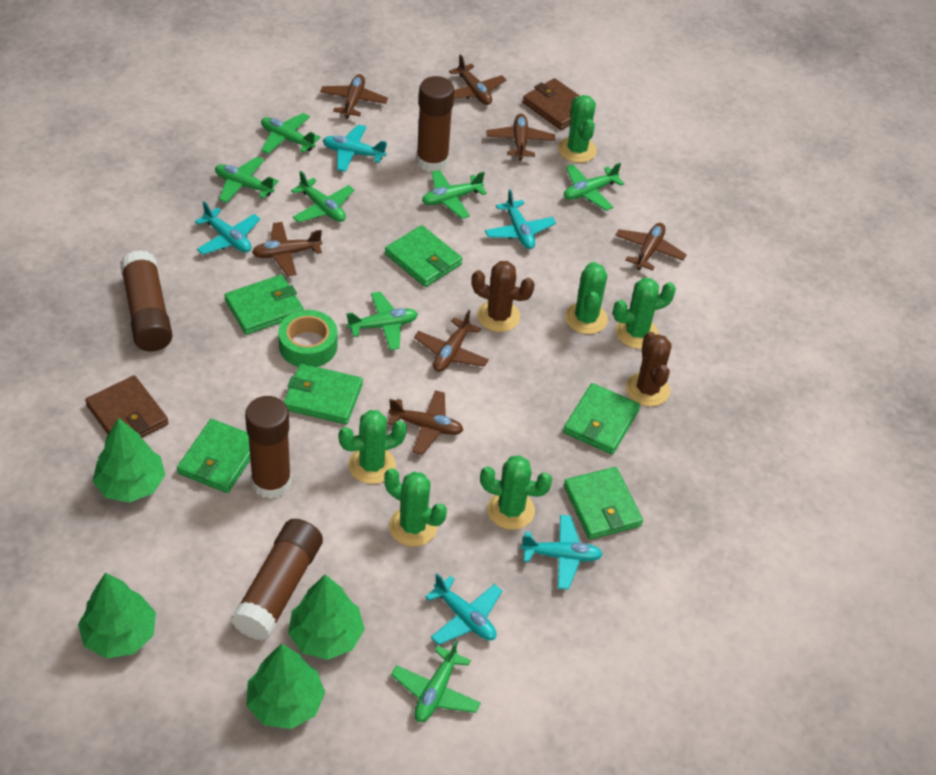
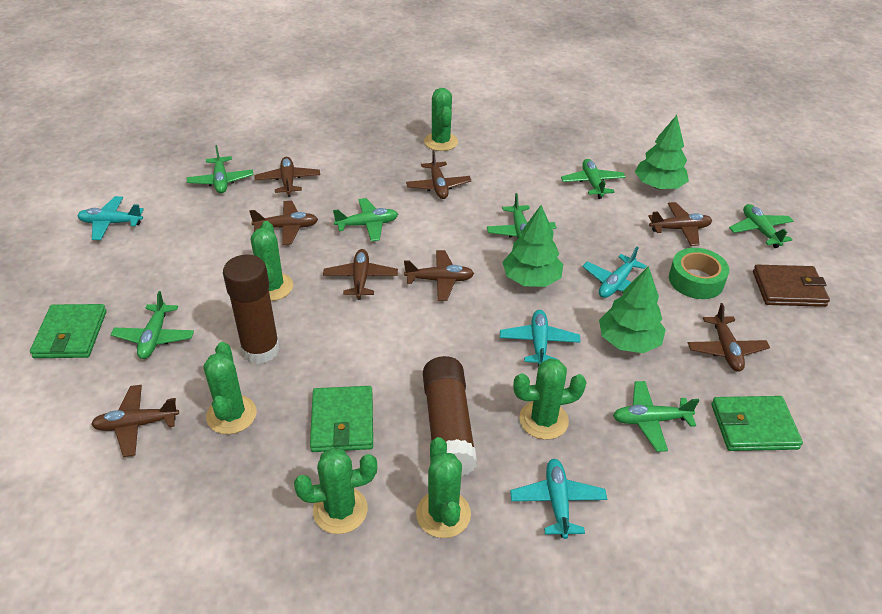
brown cactus: [471,261,535,332] [626,332,672,407] = 2 -> none = 0
brown glue stick: [120,250,173,351] [231,519,323,641] [245,396,291,499] [416,76,454,172] = 4 -> [223,254,280,364] [423,356,477,477] = 2
brown plane: [252,222,322,276] [320,74,388,119] [388,390,463,455] [414,310,489,372] [449,54,506,105] [486,114,555,161] [615,223,687,271] = 7 -> [91,385,179,457] [249,201,318,245] [255,157,320,197] [323,249,398,300] [404,250,474,301] [406,150,471,199] [649,202,712,246] [688,303,770,372] = 8
brown wallet: [85,375,169,438] [523,78,580,130] = 2 -> [753,265,830,307] = 1
green tree: [78,572,156,658] [93,418,165,503] [246,644,325,729] [288,574,365,660] = 4 -> [502,205,563,287] [599,266,666,353] [635,115,689,189] = 3
green wallet: [177,419,250,493] [224,275,304,335] [284,364,363,424] [385,225,462,287] [563,383,640,454] [564,467,643,540] = 6 -> [30,304,106,358] [310,386,373,452] [711,396,803,451] = 3
turquoise plane: [195,201,260,255] [323,125,387,172] [425,573,502,645] [485,189,556,249] [521,515,603,590] = 5 -> [77,196,144,240] [500,310,581,366] [510,459,607,539] [582,246,647,298] = 4

